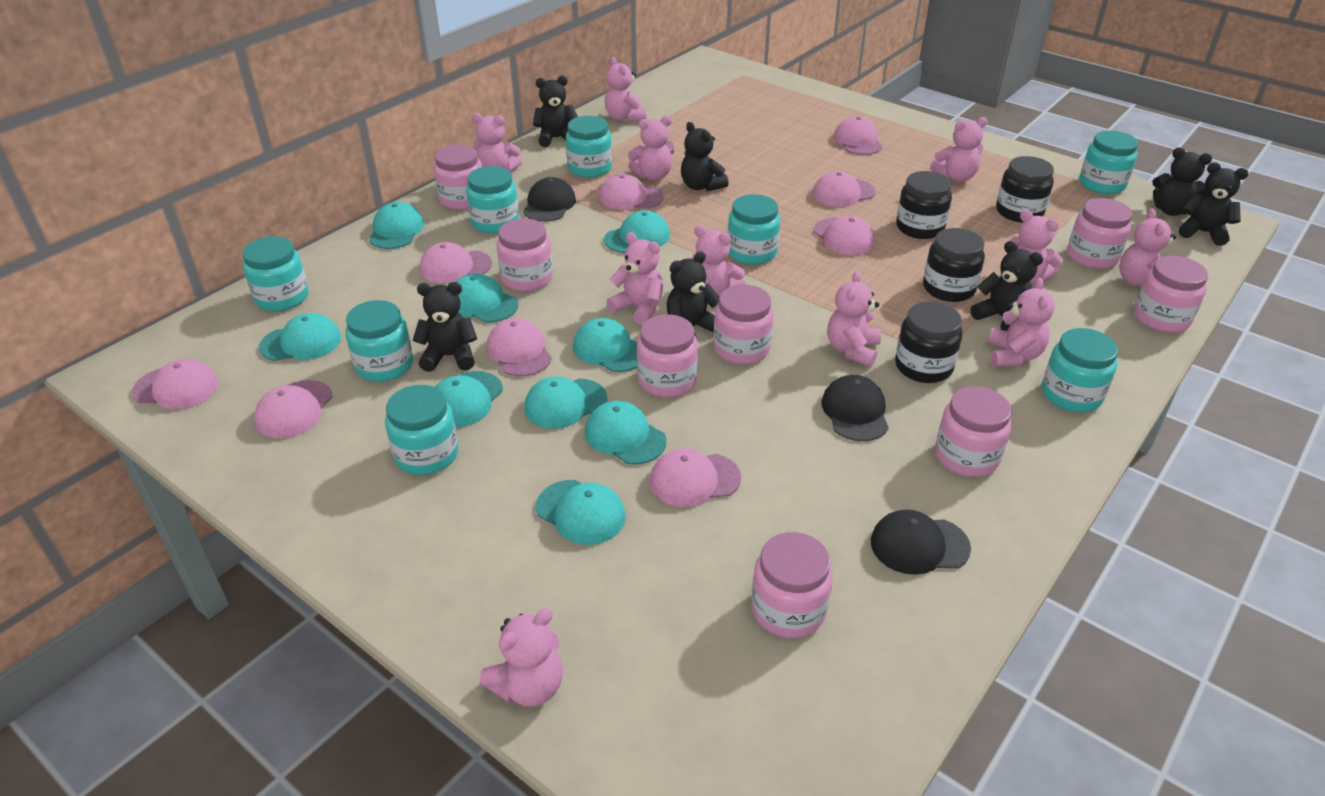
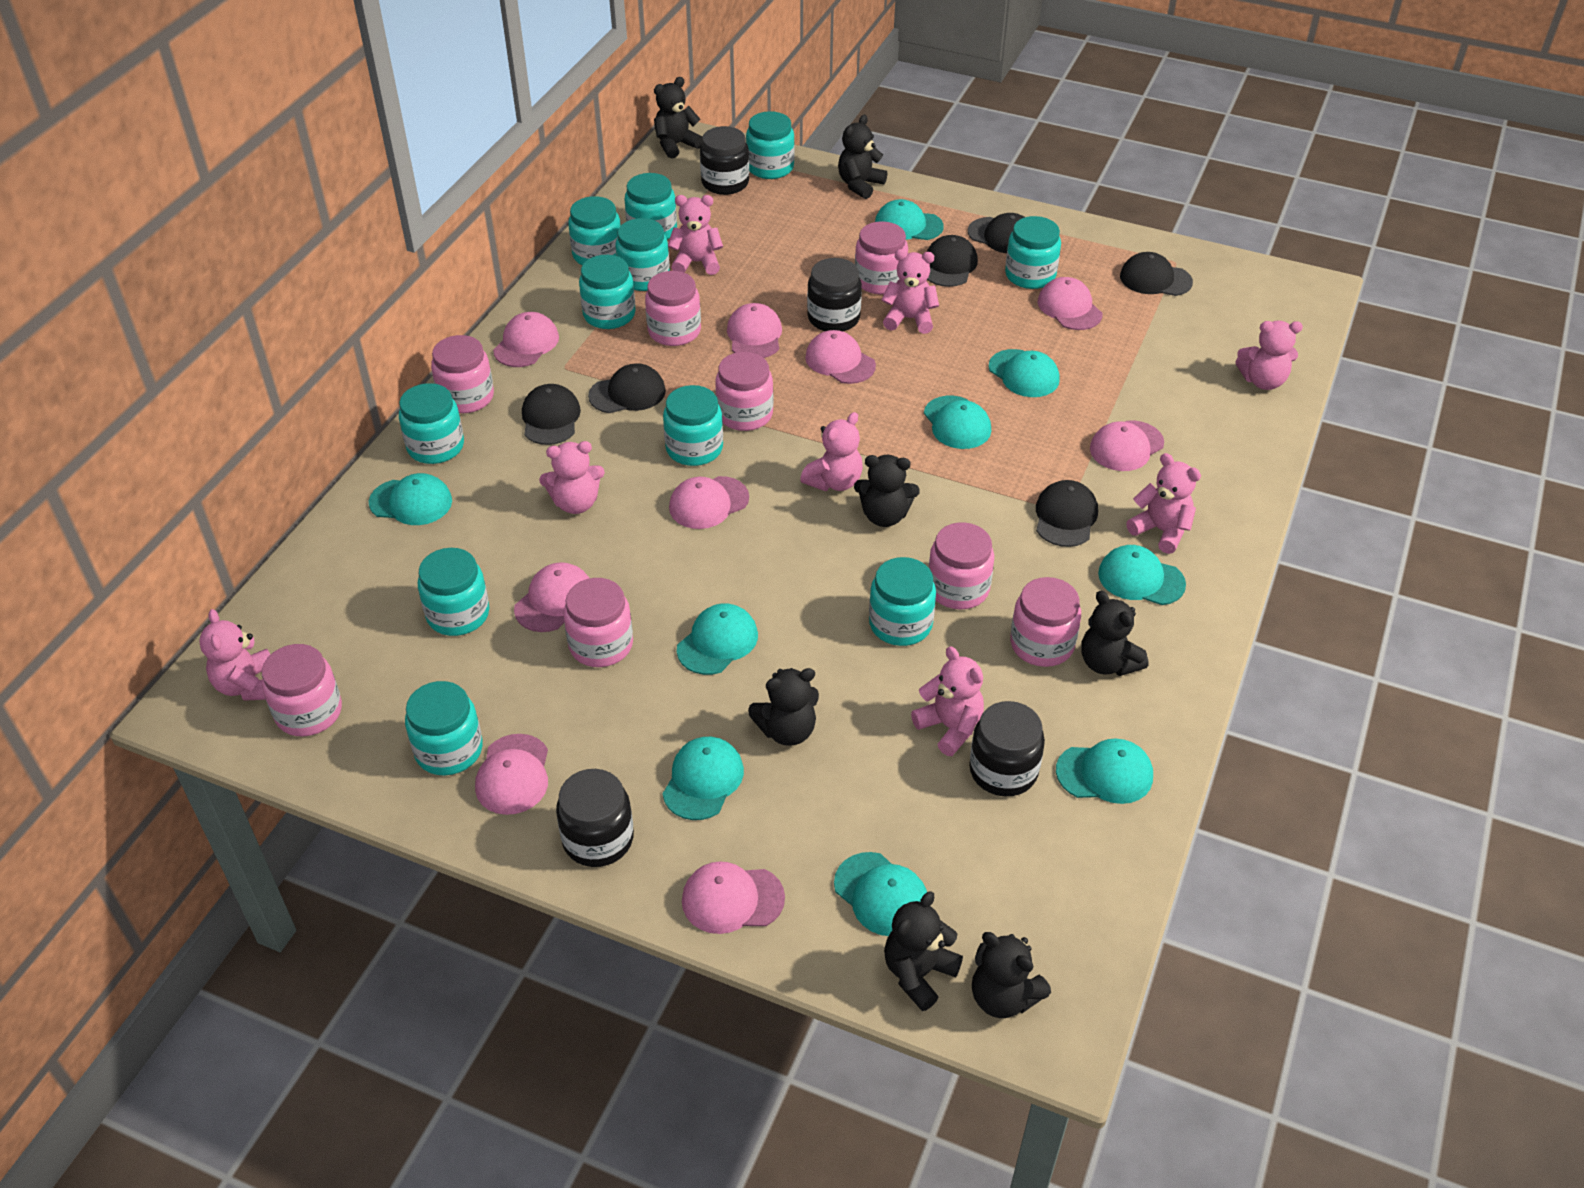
black cap: [523,177,576,222] [821,375,889,441] [871,510,971,575] = 3 -> [522,384,581,445] [588,363,666,413] [927,235,978,287] [968,213,1024,253] [1036,480,1098,547] [1120,252,1193,296] = 6
pink teddy bear: [472,113,522,173] [479,608,563,707] [605,57,647,122] [607,232,663,325] [628,115,675,180] [691,225,745,297] [827,271,881,367] [930,117,987,182] [988,278,1055,367] [1010,210,1063,283] [1119,208,1176,286] = 11 -> [199,609,270,701] [539,441,605,514] [668,195,723,275] [800,412,863,491] [881,249,939,334] [911,646,984,756] [1126,453,1201,554] [1235,320,1303,390] = 8
turquoise jar: [242,236,309,311] [346,300,413,382] [385,385,459,475] [466,166,519,234] [566,116,612,178] [728,194,780,265] [1042,328,1118,412] [1079,130,1138,194] = 8 -> [399,383,464,464] [405,681,483,775] [418,548,489,636] [568,196,621,265] [579,255,636,329] [615,218,670,291] [625,173,677,240] [663,385,723,466] [746,111,794,179] [869,557,936,646] [1005,216,1061,289] = 11

